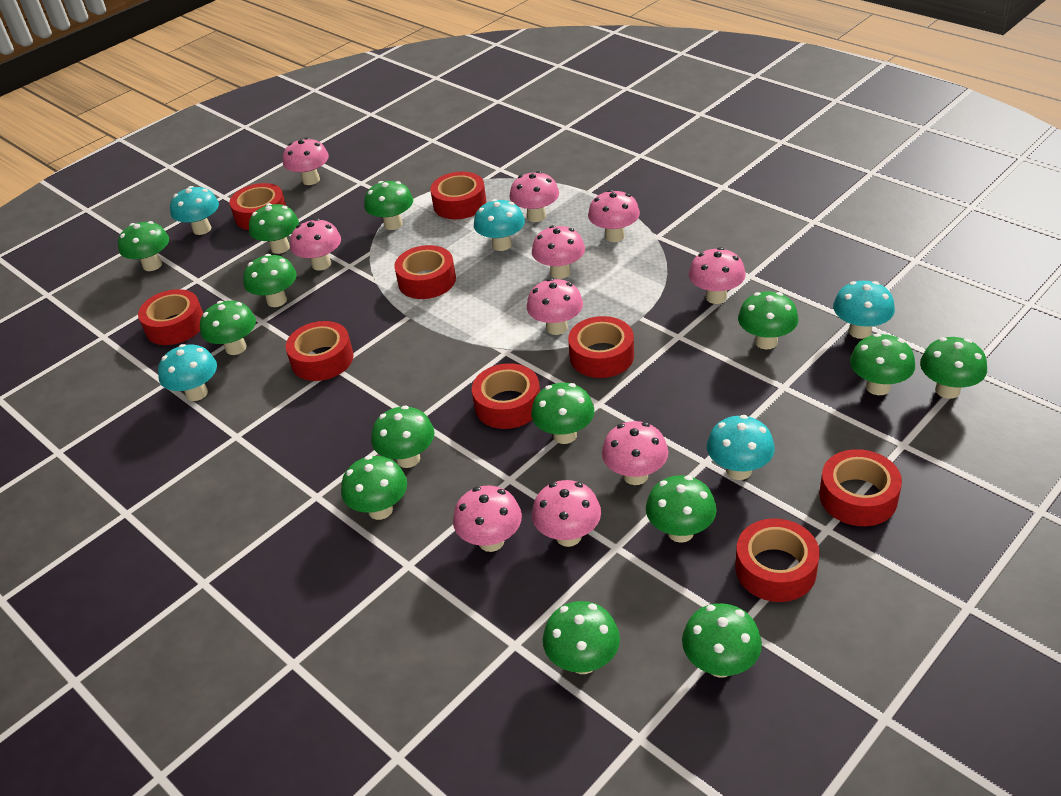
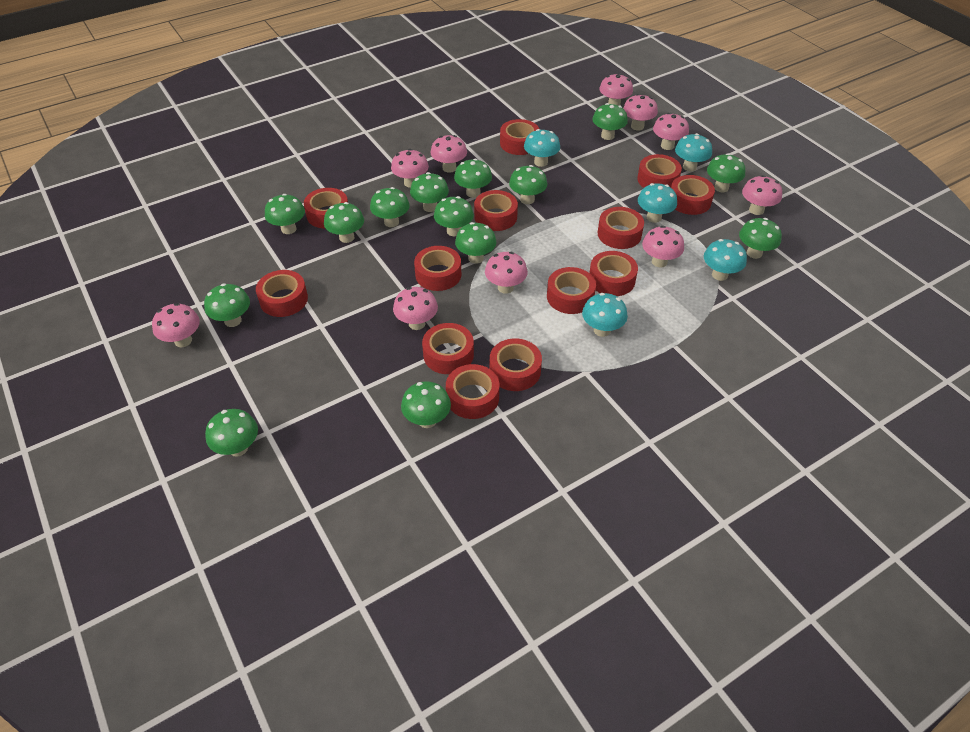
red tape: [138,289,203,345] [229,183,286,230] [286,321,354,381] [394,245,456,299] [430,172,486,219] [472,363,540,429] [568,316,634,378] [736,518,820,602] [819,449,902,526] = 9 -> [256,270,308,317] [304,188,348,229] [414,246,461,291] [422,323,474,374] [446,364,499,419] [474,190,518,231] [490,338,542,391] [500,119,539,155] [547,267,596,314] [589,251,638,296] [598,207,644,249] [637,154,682,188] [671,175,715,215] = 13

